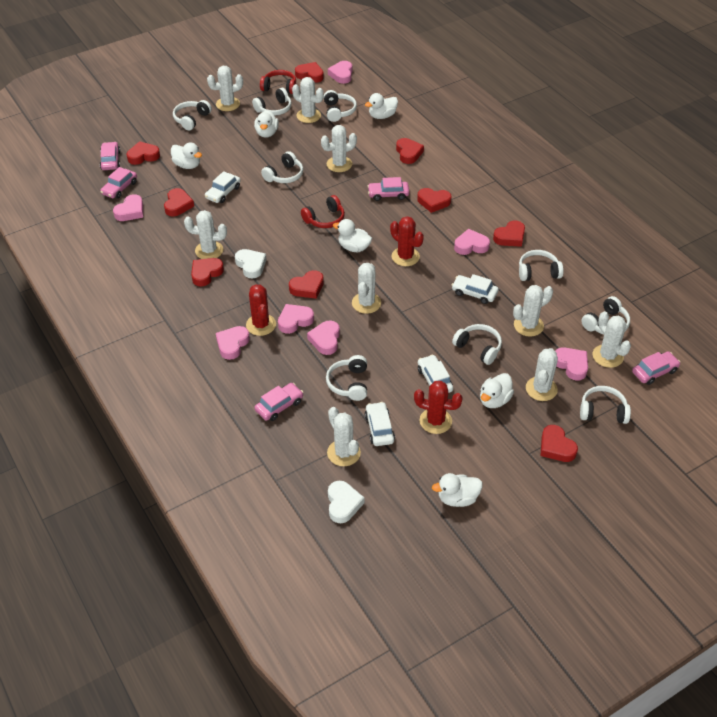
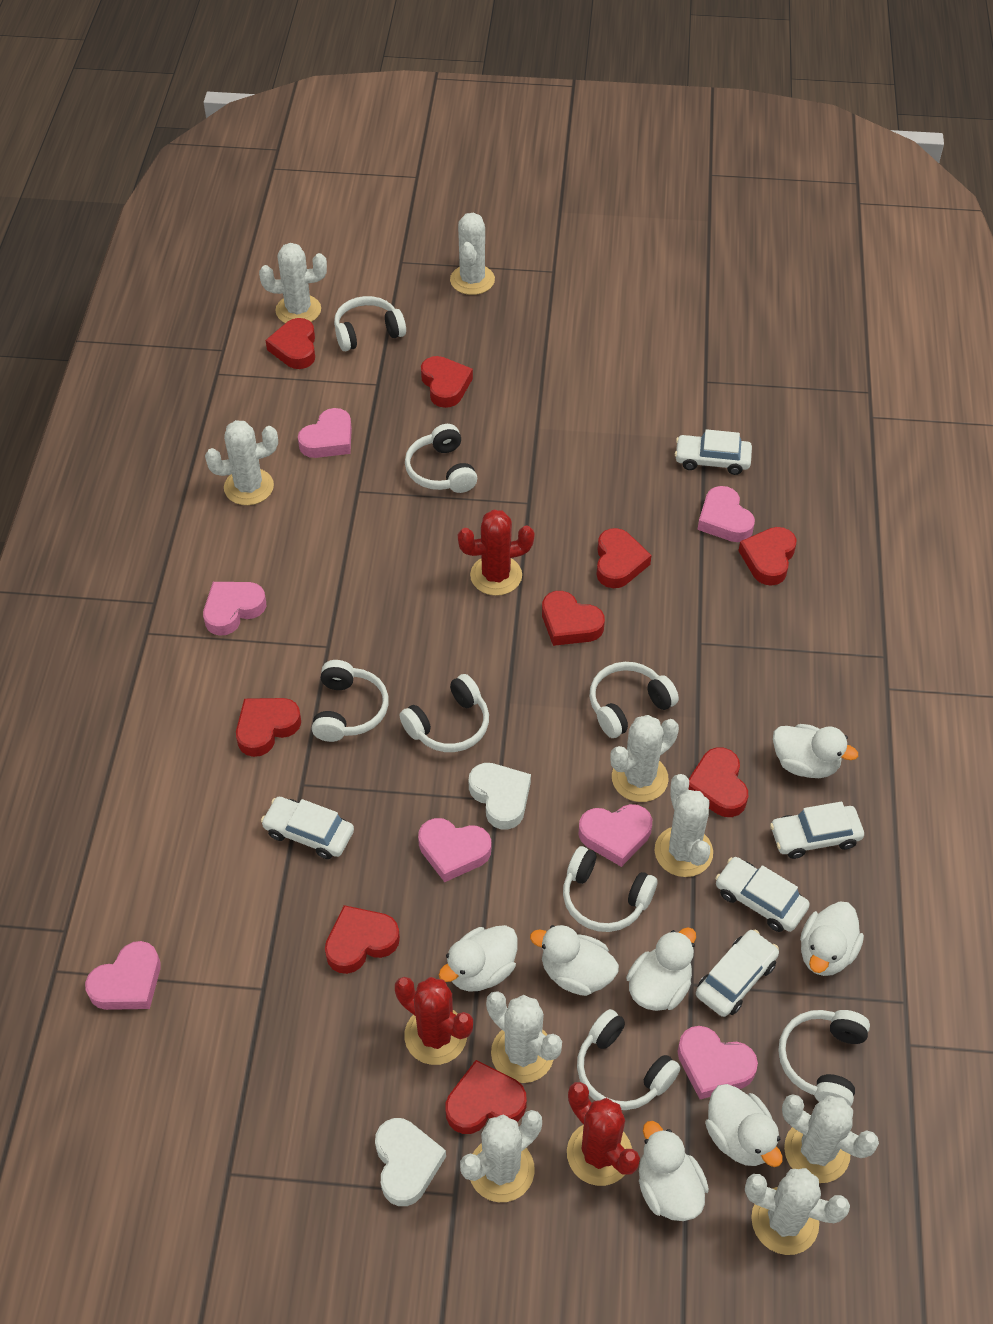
pink car: [100,142,120,170] [100,167,137,199] [254,383,303,421] [368,177,409,201] [632,351,681,385] = 5 -> none = 0
red headphones: [260,70,296,94] [301,195,345,228] = 2 -> none = 0
white car: [205,171,241,203] [365,402,395,446] [418,355,453,393] [452,274,499,304] = 4 -> [261,797,354,859] [675,429,752,475] [696,930,779,1017] [715,857,810,932] [770,801,864,859] = 5
white duck: [171,142,202,169] [254,109,279,138] [333,219,372,252] [365,93,398,119] [432,473,483,507] [480,373,514,408] = 6 -> [439,925,518,992] [530,925,619,996] [626,927,696,1011] [639,1121,709,1221] [705,1084,782,1167] [773,724,858,778] [800,902,864,976] = 7
white headphones: [173,100,212,131] [252,88,292,116] [261,151,303,183] [324,90,357,122] [326,355,367,401] [452,324,502,365] [519,250,563,281] [580,386,631,424] [581,296,630,335] = 9 -> [312,660,389,742] [334,296,406,351] [399,674,489,752] [405,424,477,493] [563,846,657,932] [577,1009,681,1110] [589,662,679,738] [778,1010,870,1106] = 8

